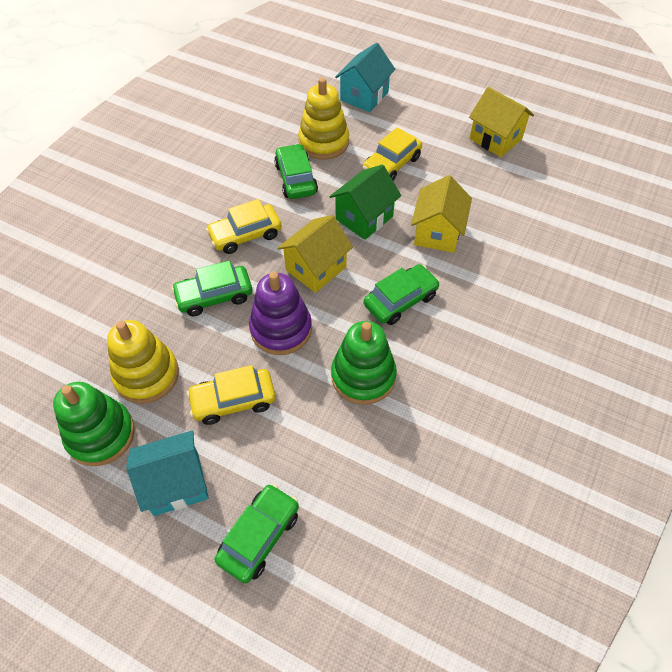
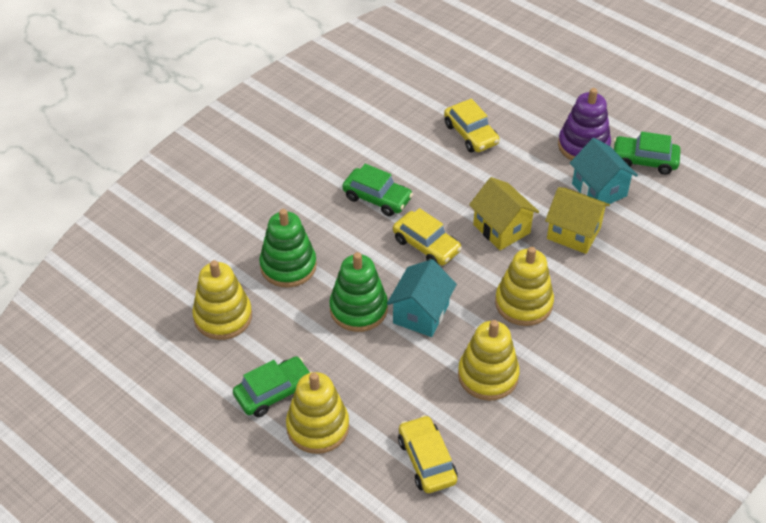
green car: [171,261,252,316] [215,484,299,583] [274,144,318,199] [364,264,440,325] = 4 -> [233,356,311,417] [342,164,413,216] [614,132,681,175] = 3
green house: [330,164,401,240] = 1 -> none = 0
yellow house: [277,215,353,293] [411,175,472,253] [469,87,534,157] = 3 -> [469,177,539,250] [545,187,610,254] = 2
yellow stacking toy: [107,320,179,404] [298,77,349,160] = 2 -> [192,260,252,340] [286,372,349,454] [458,320,520,401] [495,247,554,326] = 4

